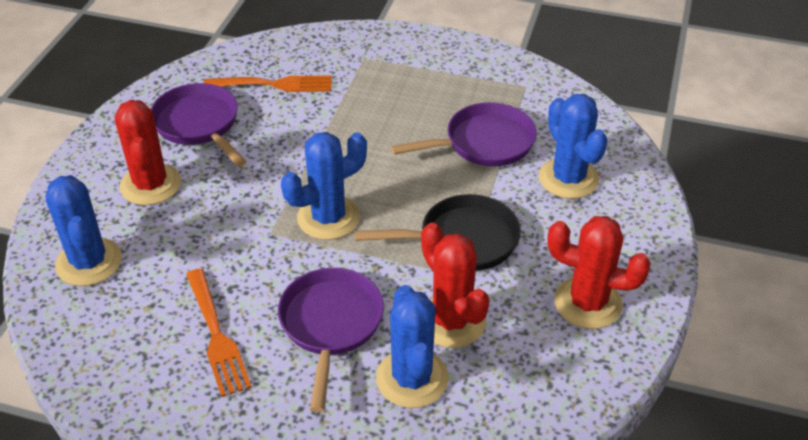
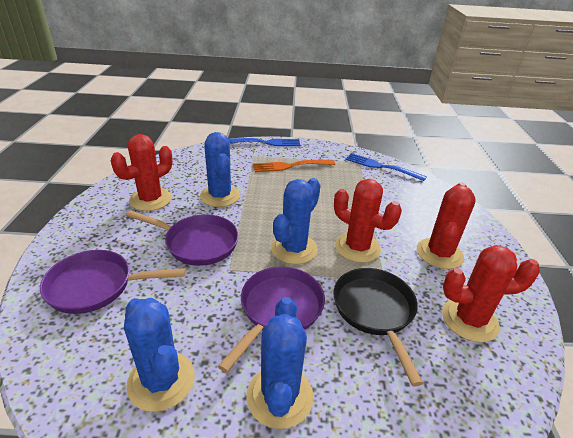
blue fork: none = 0 -> [229,138,300,146] [345,153,427,181] = 2
orange fork: [186,269,252,397] [204,75,332,92] = 2 -> [253,160,335,172] = 1
red cactus: [115,100,181,205] [421,223,490,348] [547,216,651,329] = 3 -> [111,134,173,211] [334,179,402,263] [417,182,476,269] [442,245,540,342] = 4

